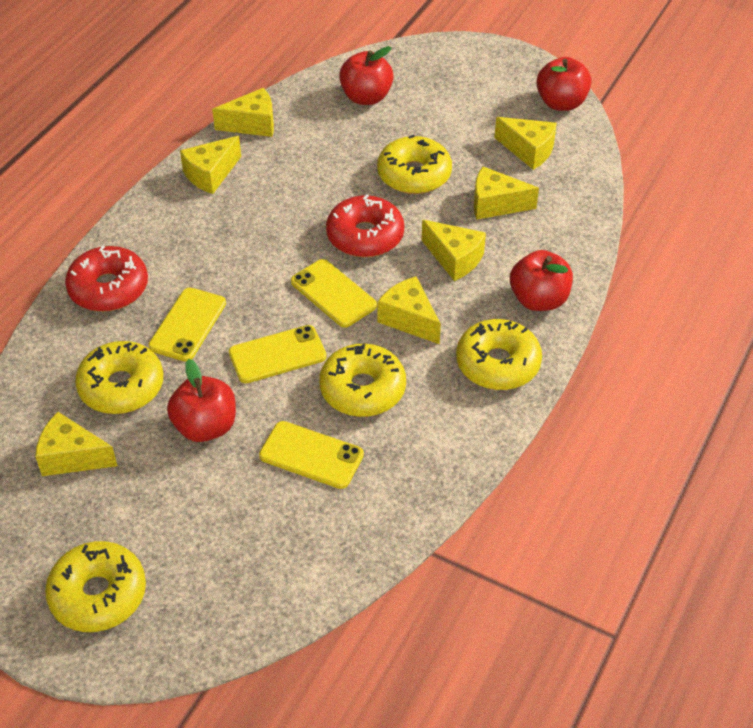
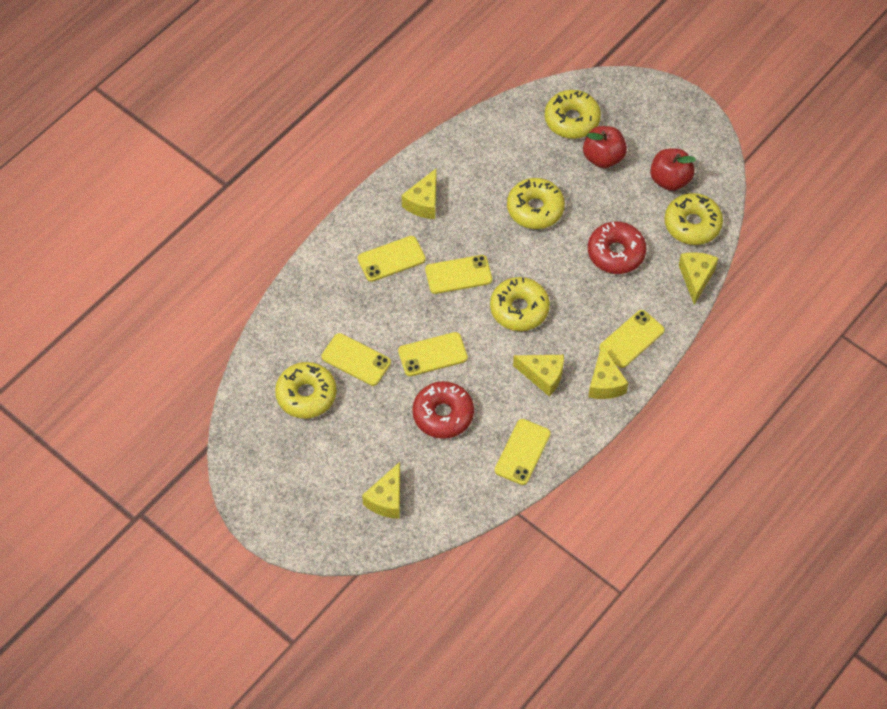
red apple: [167,359,236,442] [339,46,394,105] [510,250,573,311] [536,57,591,111] = 4 -> [583,126,627,168] [650,148,696,191] = 2
yellow cheese: [35,412,117,476] [180,136,241,194] [212,88,274,137] [377,276,441,344] [422,220,486,281] [474,166,539,220] [494,117,557,170] = 7 -> [362,462,400,519] [402,169,436,219] [513,355,564,397] [588,345,628,399] [679,252,718,305] = 5
yellow phone: [148,288,226,362] [229,325,327,383] [259,421,364,489] [291,259,377,328] = 4 -> [321,333,391,386] [358,236,426,282] [398,332,468,376] [425,255,492,294] [495,419,551,485] [599,310,665,368] = 6

